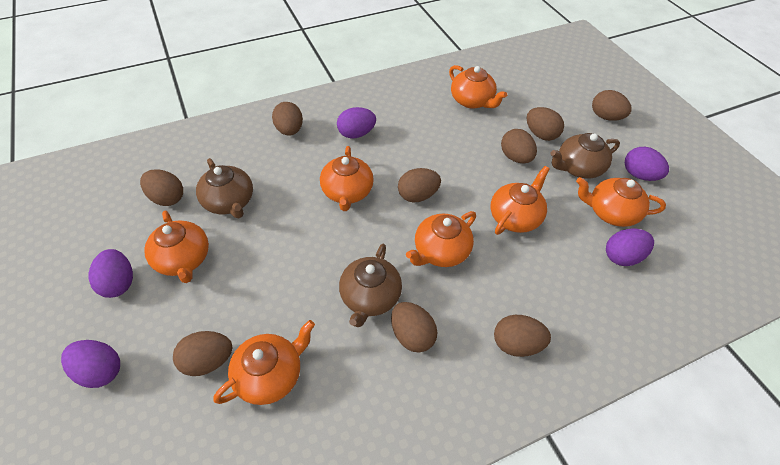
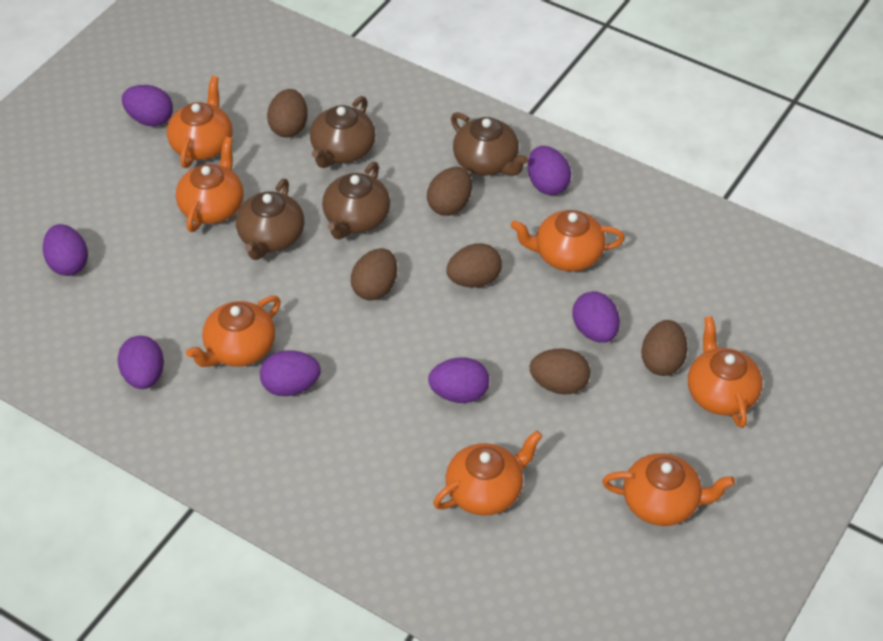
brown egg: [140,169,183,206] [173,331,232,376] [272,102,303,136] [391,302,438,353] [398,168,441,203] [494,315,551,357] [501,129,537,163] [527,107,564,141] [592,90,632,121] = 9 -> [267,89,308,138] [351,248,397,301] [427,167,472,216] [446,243,502,288] [530,349,590,395] [641,320,687,376] = 6
brown teapot: [196,158,253,218] [339,244,402,327] [551,133,620,179] = 3 -> [236,179,304,260] [310,96,376,168] [322,162,390,240] [451,112,528,176] = 4
purple egg: [61,340,120,388] [88,249,133,298] [337,107,376,138] [606,229,654,266] [625,147,669,181] = 5 -> [43,224,88,276] [117,336,164,389] [122,85,173,126] [260,350,321,396] [428,357,489,403] [528,146,571,195] [572,291,620,343] = 7

